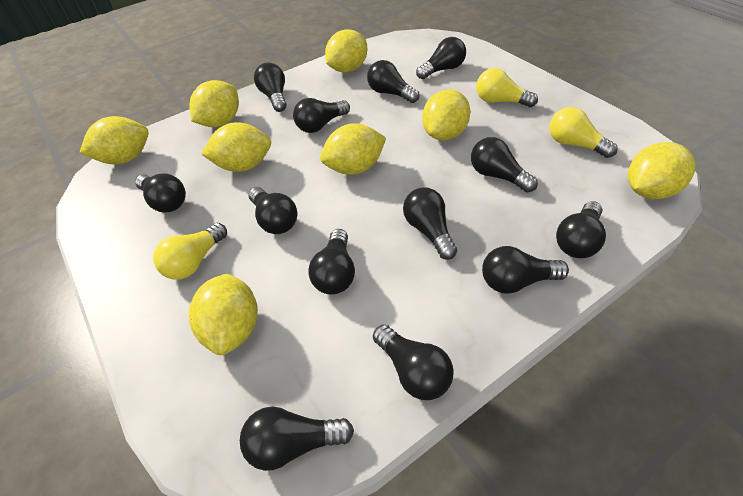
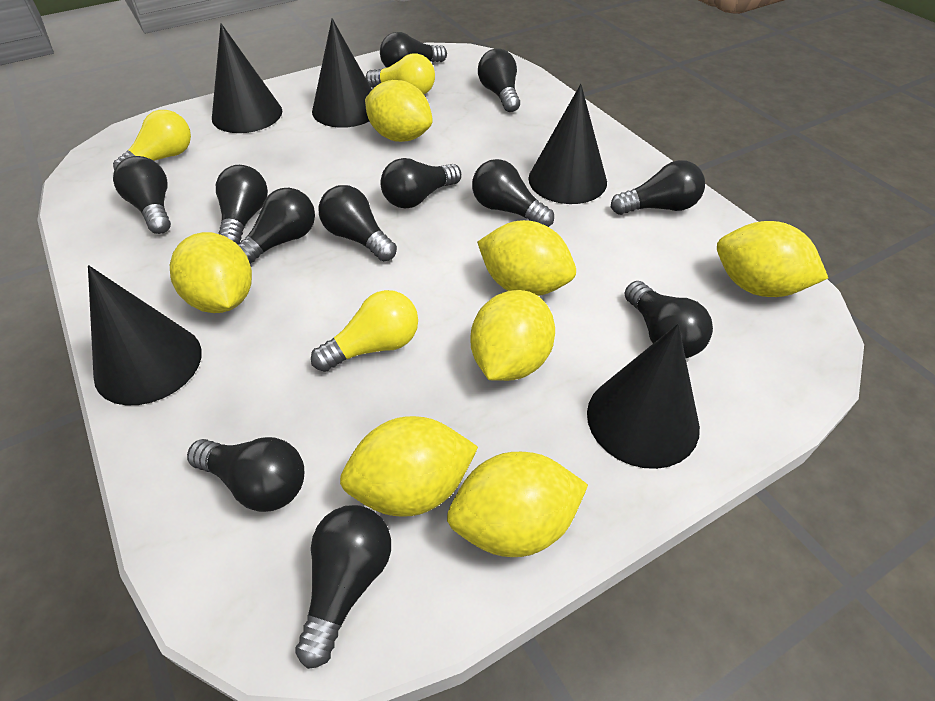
black cone: none = 0 -> [88,265,202,406] [212,23,282,133] [312,18,372,128] [528,84,607,204] [587,324,700,469] = 5
black light bulb: [135,174,186,213] [240,407,354,471] [248,187,297,234] [254,63,286,112] [293,98,350,133] [308,229,355,295] [367,60,419,103] [373,325,454,400] [403,187,457,260] [416,37,466,79] [471,137,538,193] [482,246,569,294] [556,201,606,258] = 13 -> [113,156,171,234] [187,437,304,512] [216,165,268,244] [238,188,315,264] [295,505,391,669] [318,185,397,261] [380,32,447,68] [380,158,461,208] [472,159,554,227] [478,49,520,112] [611,160,705,215] [625,281,713,358] = 12
yellow lemon: [80,116,149,164] [189,80,239,127] [189,274,258,355] [201,122,271,172] [320,123,386,175] [325,29,368,73] [422,89,470,140] [628,142,695,199] = 8 -> [170,232,252,313] [340,416,478,517] [365,80,432,142] [447,452,588,557] [471,290,555,381] [477,220,576,296] [717,221,828,297] = 7

